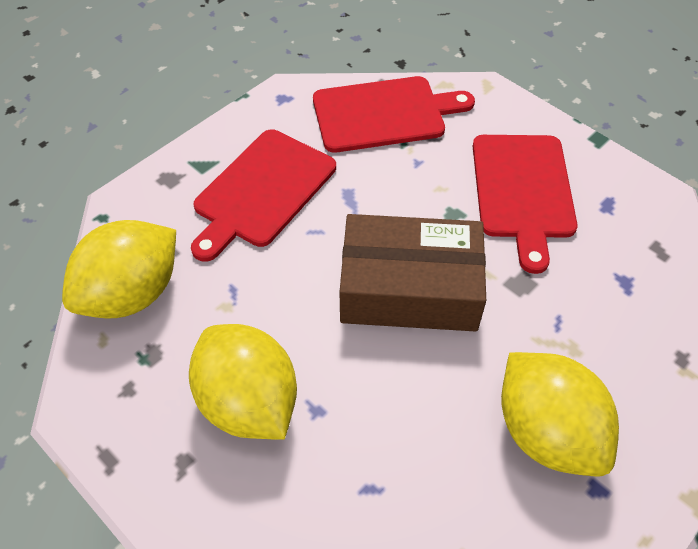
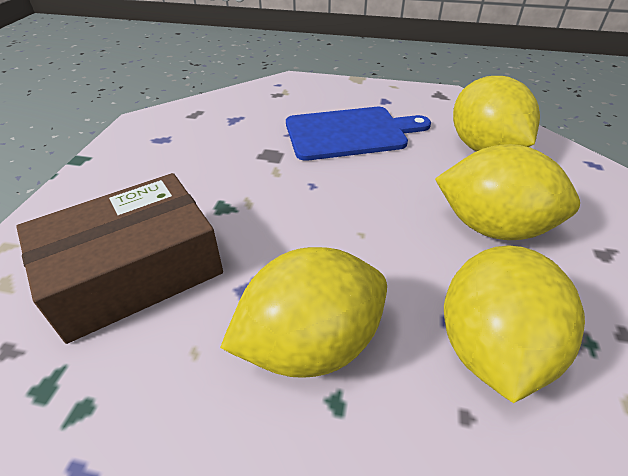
blue cutting board: none = 0 -> [286,107,431,161] = 1
red cutting board: [191,129,336,262] [313,76,475,153] [473,135,578,274] = 3 -> none = 0
yellow lemon: [62,220,176,318] [189,324,297,440] [501,352,619,476] = 3 -> [220,247,387,378] [435,144,580,240] [444,245,585,403] [453,76,540,151] = 4

